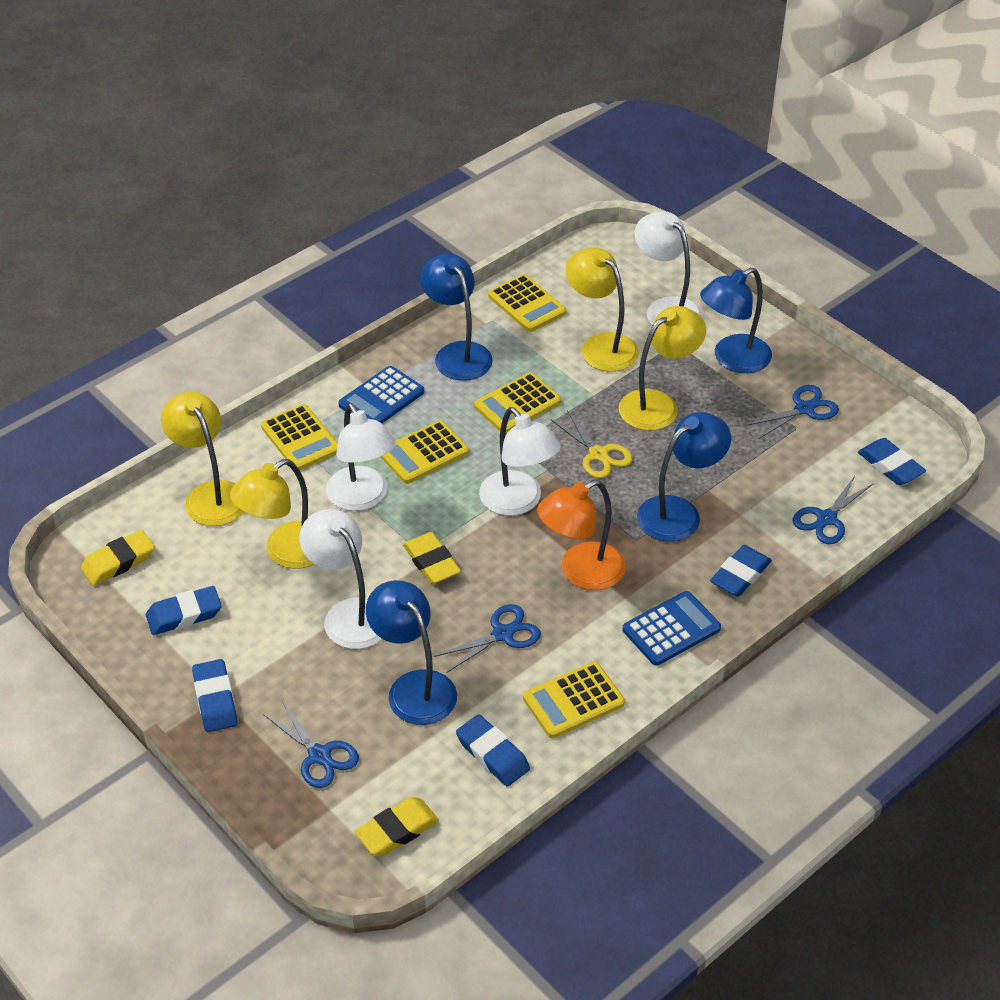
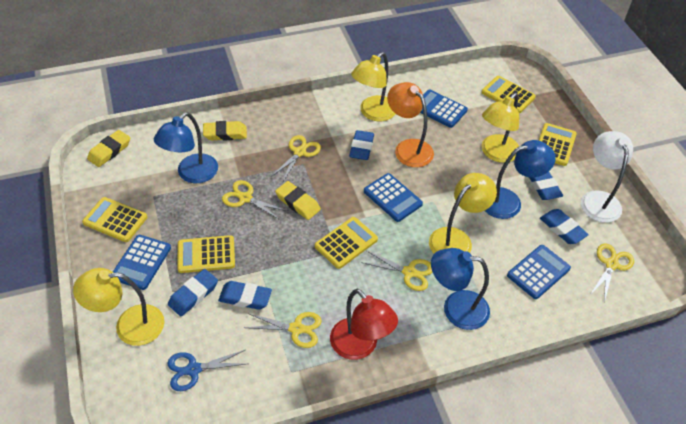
blue calculator: [338,366,424,423] [622,591,721,666] = 2 -> [113,235,171,290] [364,173,423,222] [420,89,468,128] [507,245,571,299] = 4
blue lamp: [366,580,457,725] [420,254,493,381] [637,412,731,542] [700,267,772,373] = 4 -> [154,112,218,183] [431,248,490,330] [485,140,556,219] = 3
blue scissors: [263,701,359,788] [434,604,541,673] [747,385,839,439] [792,476,874,544] = 4 -> [167,350,246,391] = 1
red lamp: none = 0 -> [330,288,398,360] = 1
white lamp: [299,509,382,649] [326,403,396,511] [479,407,561,516] [635,211,703,326] = 4 -> [581,131,633,223] = 1
yellow scissors: [551,410,632,478] = 1 -> [222,180,288,220] [245,312,322,348] [271,135,321,181] [361,251,432,291] [590,243,634,303] = 5

